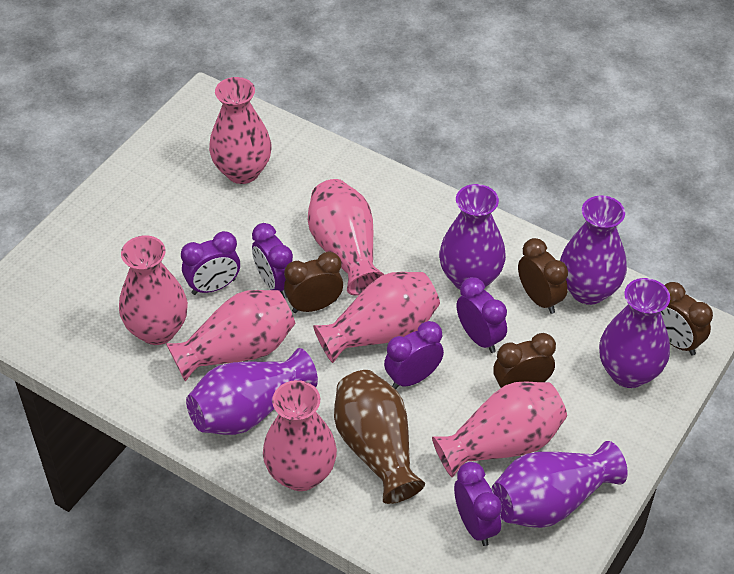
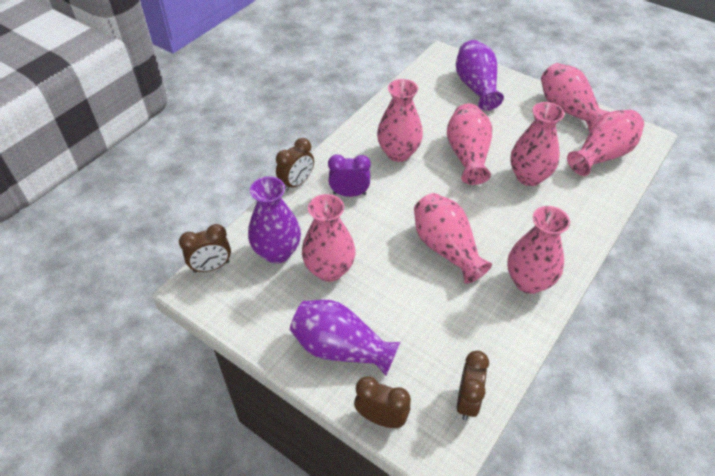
brown vase: [334,370,425,504] = 1 -> none = 0
pink vase: [119,235,188,345] [166,290,295,382] [209,77,272,184] [263,380,337,491] [308,179,384,296] [313,272,440,363] [432,382,567,478] = 7 -> [302,194,356,282] [377,79,423,162] [414,193,492,284] [447,104,492,185] [507,206,570,294] [510,102,564,186] [541,63,609,132] [567,110,644,176] = 8
purple clock: [181,231,240,295] [252,223,293,298] [384,321,444,389] [454,462,502,546] [457,277,507,353] = 5 -> [328,154,371,197] = 1
purple vase: [186,348,318,435] [439,184,506,290] [492,441,628,528] [560,195,627,305] [599,278,670,388] = 5 -> [248,176,301,264] [290,300,400,376] [456,40,504,110] = 3

